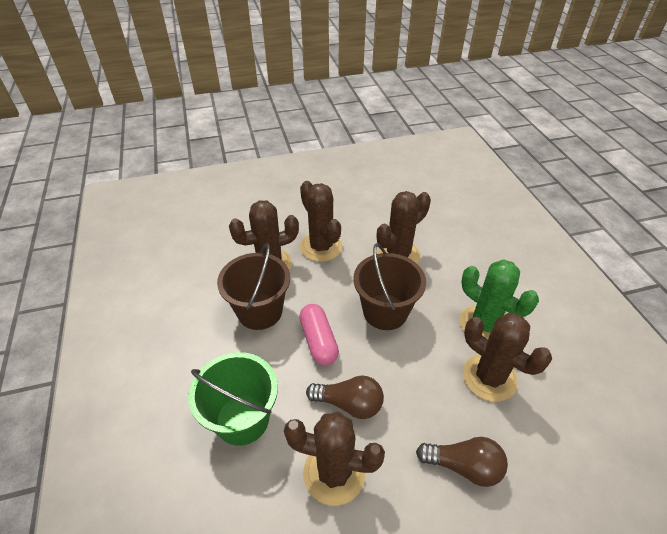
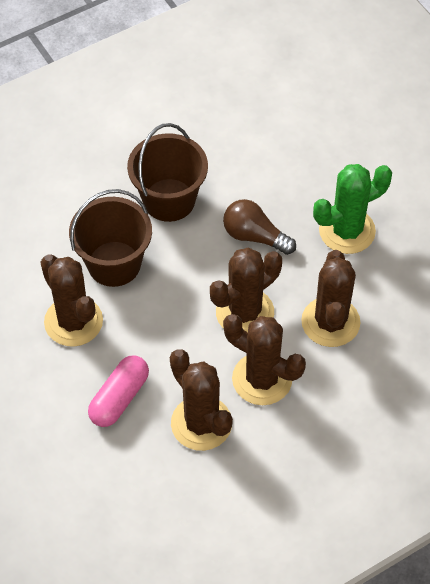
brown light bulb: [306,375,384,419] [416,437,508,487] = 2 -> [223,199,296,255] = 1
green bucket: [188,352,278,446] = 1 -> none = 0

